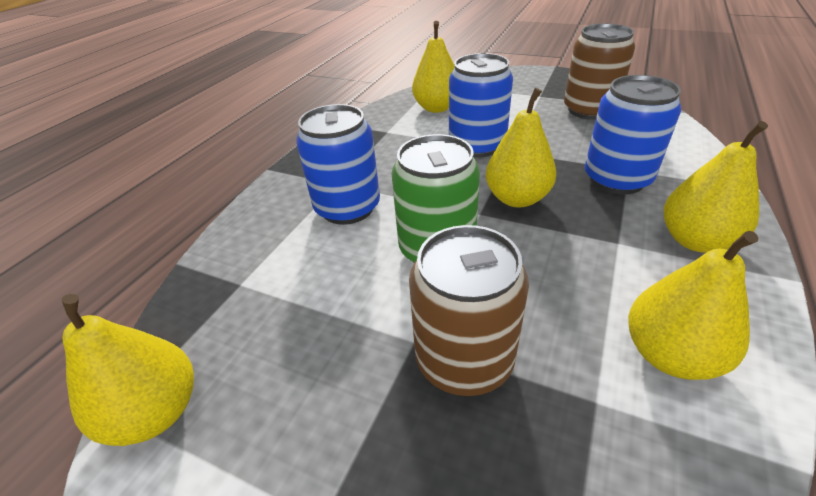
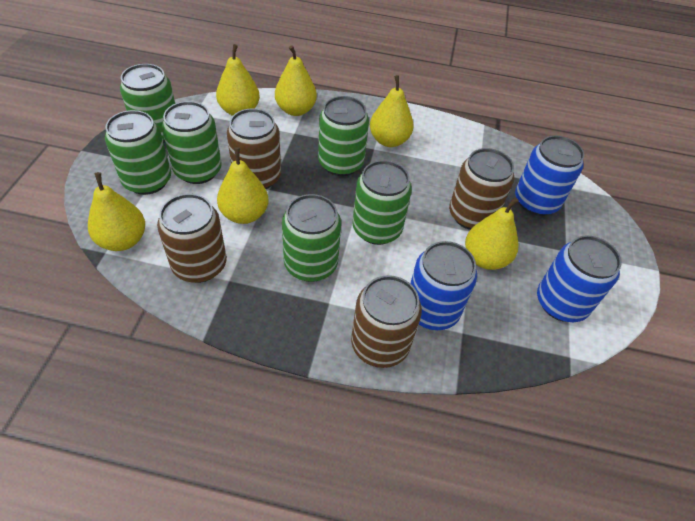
brown can: [409,225,529,396] [564,24,635,120] = 2 -> [157,194,227,283] [227,108,281,189] [351,275,422,368] [449,148,514,230] = 4
green can: [391,134,480,263] = 1 -> [105,110,171,195] [120,64,175,143] [162,101,222,184] [282,194,341,282] [318,96,369,176] [352,160,412,245] = 6
yellow pear: [62,294,194,446] [412,21,455,113] [486,88,556,208] [628,231,758,380] [664,121,768,253] = 5 -> [88,172,145,251] [216,44,260,116] [217,147,268,224] [275,45,317,116] [370,75,413,147] [465,197,519,270] = 6

